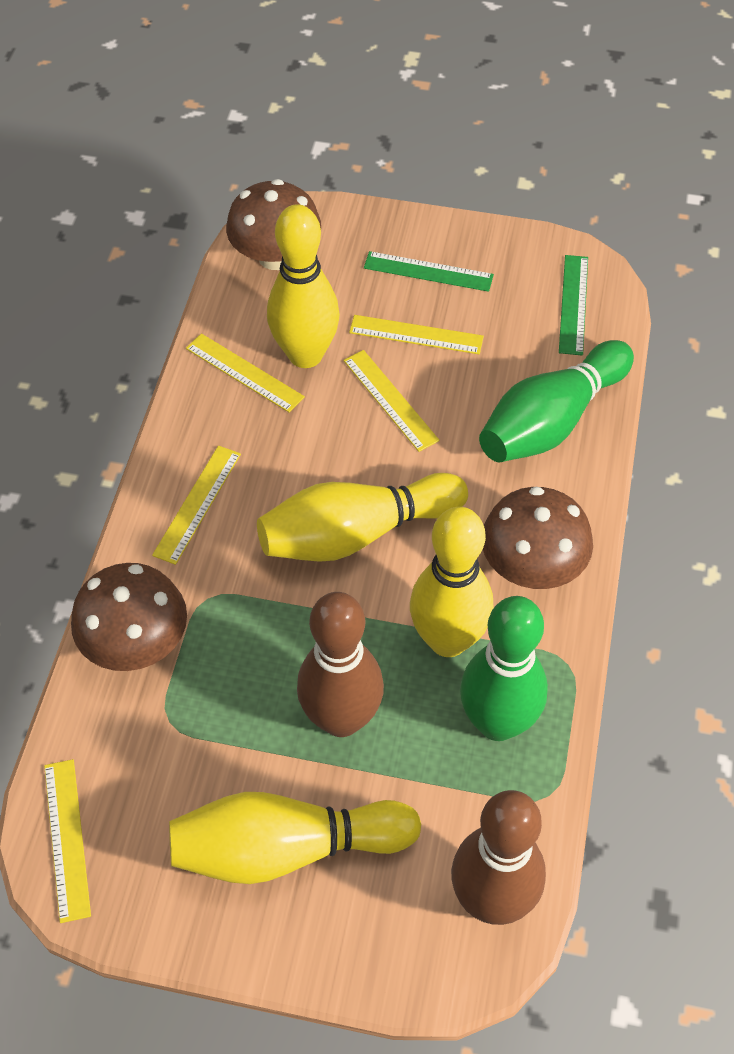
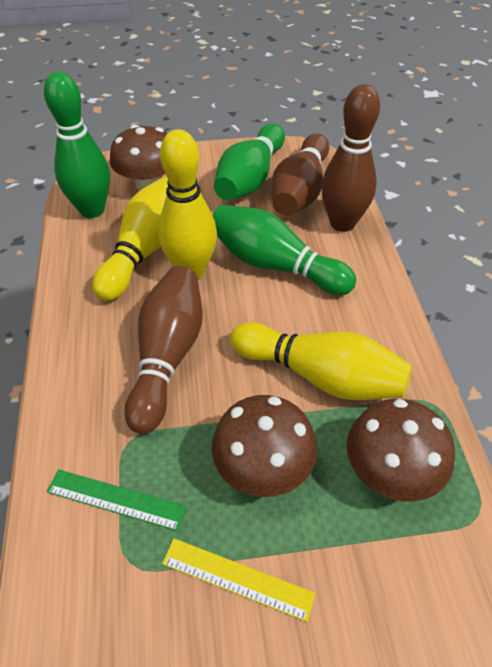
brown bowling pin: [297,592,384,737] [451,790,546,925] = 2 -> [125,266,203,434] [271,133,329,216] [321,84,380,232] = 3
green bowling pin: [460,596,548,741] [479,340,634,462] = 2 -> [44,72,110,218] [212,205,356,295] [214,123,285,200] = 3
green ruler: [364,251,494,292] [559,255,588,356] = 2 -> [47,469,187,531] = 1
yellow bowling pin: [169,792,421,884] [257,473,468,562] [267,204,340,368] [410,507,493,657] = 4 -> [92,176,168,301] [158,129,217,279] [230,322,412,400] = 3
yellow ruler: [44,759,91,923] [152,446,241,565] [186,333,305,413] [343,350,439,452] [349,315,484,354] = 5 -> [162,538,316,622] = 1

